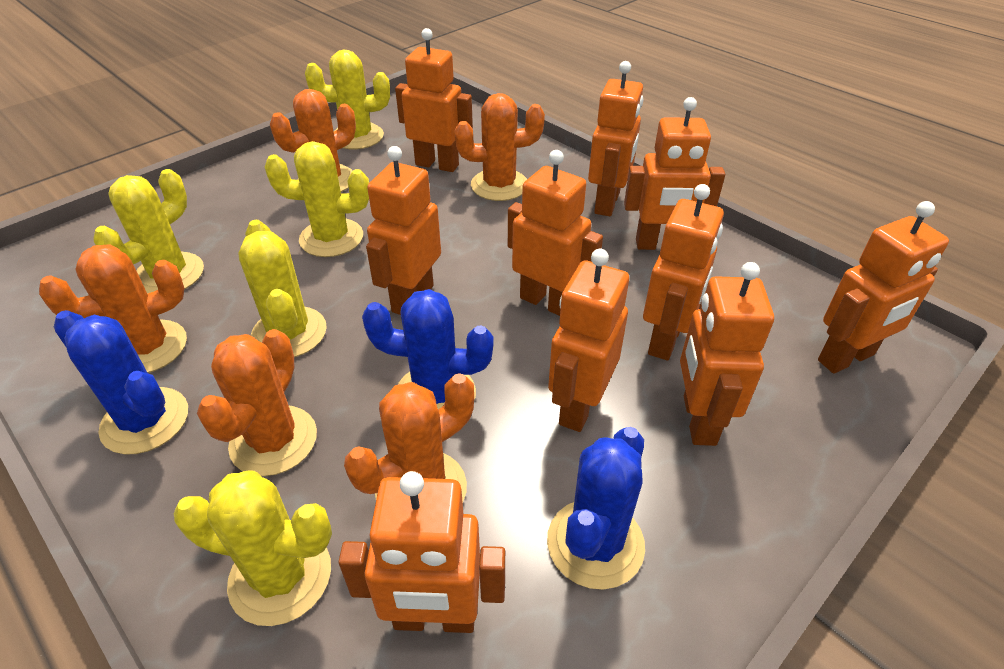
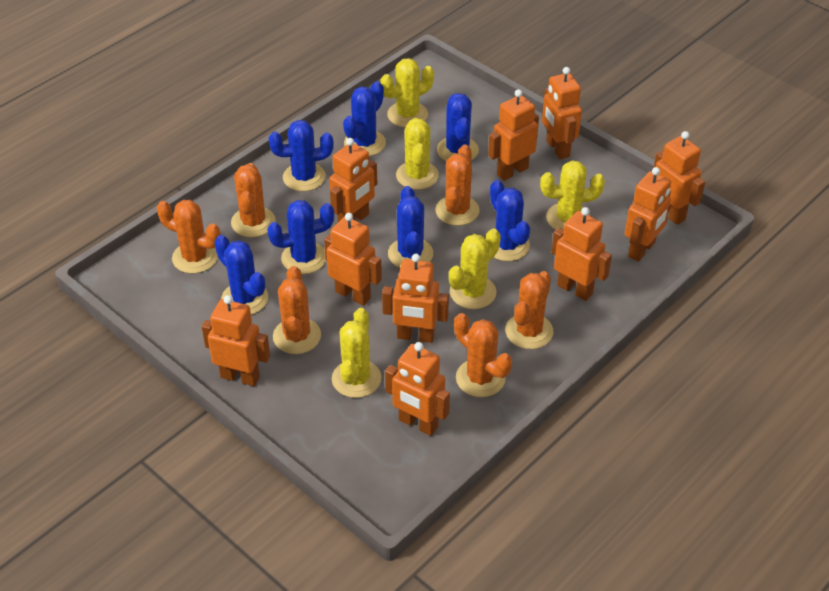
blue cactus: [54,310,188,455] [362,289,493,409] [547,427,645,590] = 3 -> [214,235,268,315] [267,200,334,274] [269,120,334,191] [343,81,386,156] [388,186,433,268] [437,93,479,161] [490,180,530,261] = 7
orange cactus: [39,244,187,373] [197,329,317,476] [270,89,356,192] [344,373,474,502] [455,93,545,201] = 5 -> [157,200,220,274] [231,163,276,237] [273,266,321,354] [435,145,480,226] [454,313,512,397] [505,271,553,349] = 6

